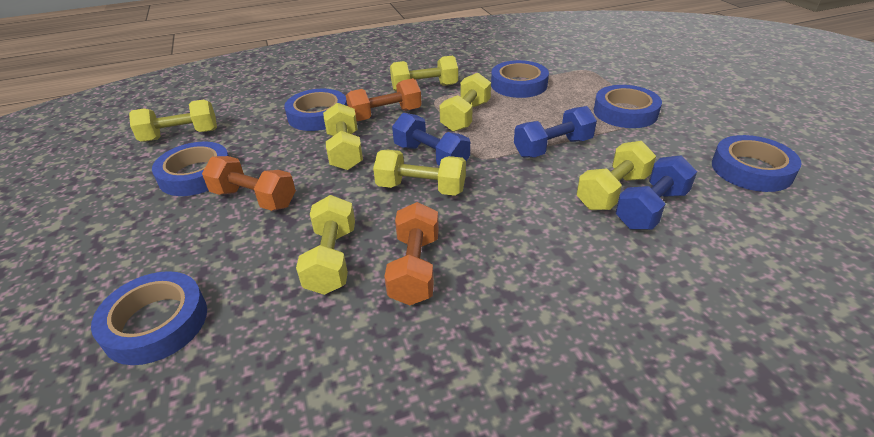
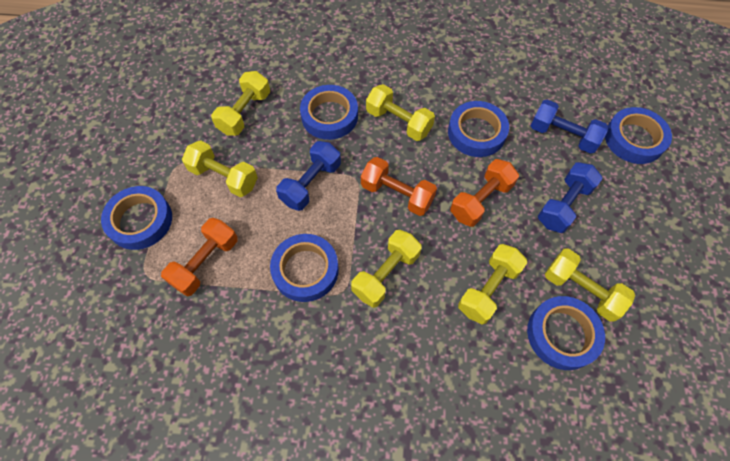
yellow dumbbell: [129,99,217,141] [296,195,355,295] [323,103,363,170] [373,150,466,196] [390,56,458,92] [439,73,491,132] [577,141,656,210] = 7 -> [182,140,258,197] [211,71,270,136] [351,230,422,308] [366,84,435,141] [458,244,527,325] [545,248,635,322] = 6

